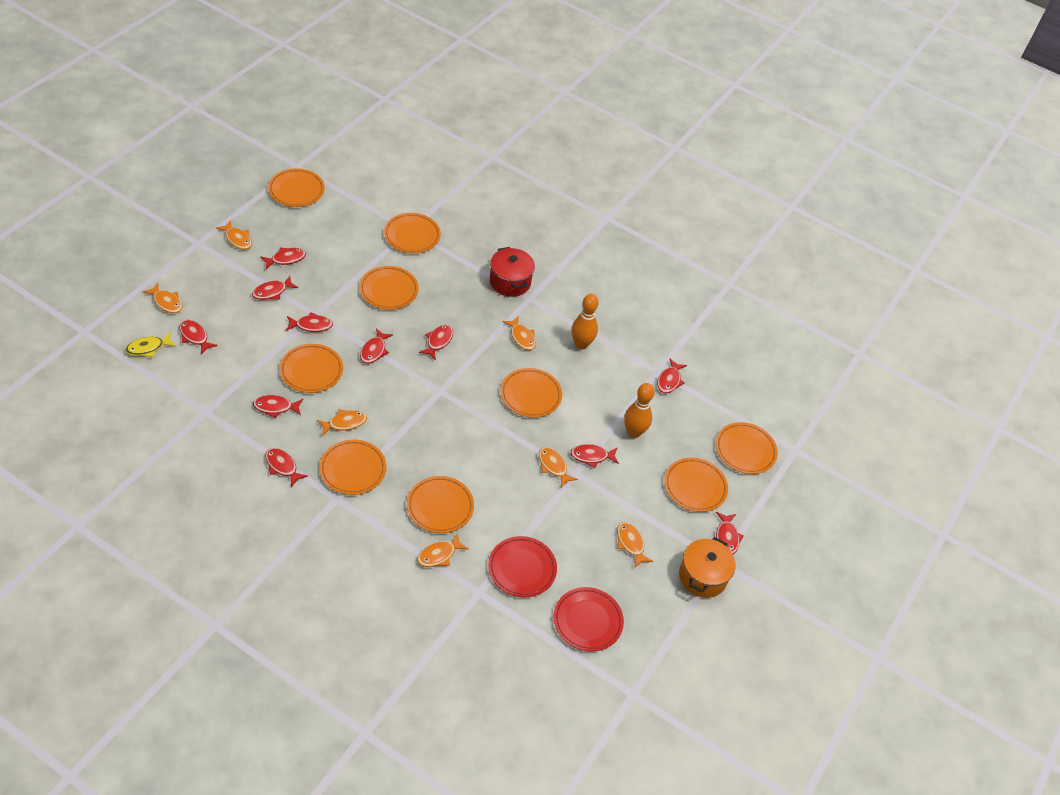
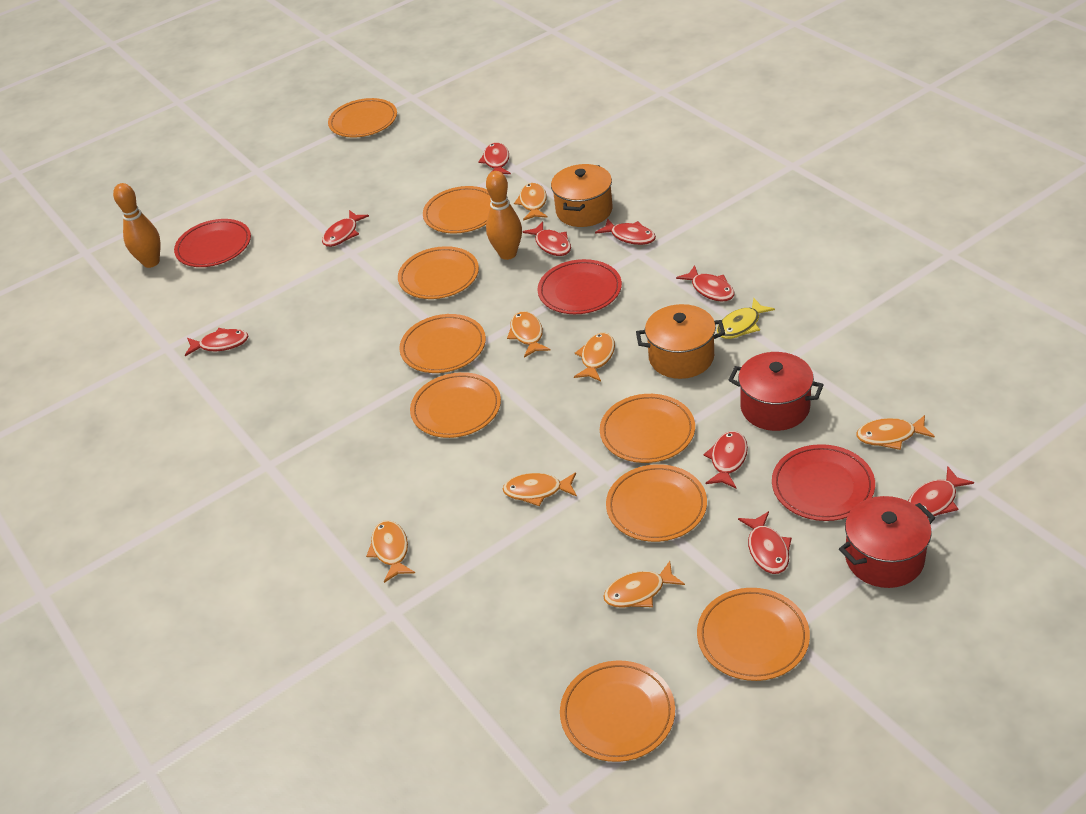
orange pot: [679,537,736,598] = 1 -> [551,164,613,227] [636,304,725,379] = 2
red fish: [179,320,218,355] [252,276,298,300] [253,395,303,418] [260,248,306,269] [265,448,308,488] [286,312,333,332] [360,328,393,364] [419,325,453,360] [571,444,619,468] [657,359,687,393] [716,512,744,554] = 11 -> [185,328,248,356] [322,210,369,247] [478,143,511,177] [523,221,571,256] [595,219,656,245] [676,265,735,302] [703,431,748,489] [738,511,792,574] [908,466,974,518] = 9
red plate: [488,536,557,597] [553,587,624,652] = 2 -> [174,219,251,267] [537,259,622,314] [772,444,875,521] = 3
red pot: [490,247,535,297] = 1 -> [729,352,824,431] [839,496,935,588] = 2

